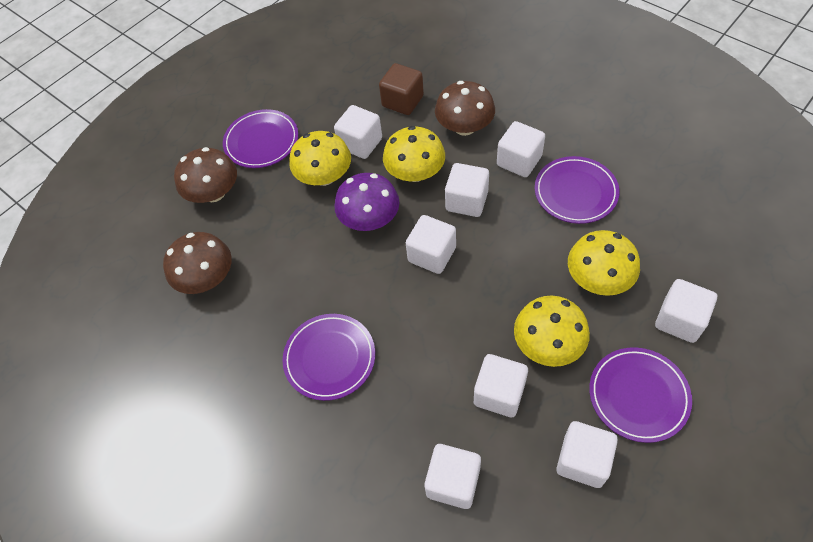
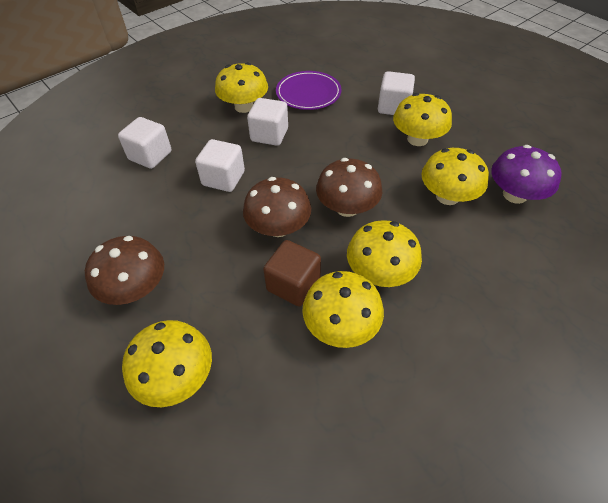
purple plate: [223,109,298,168] [282,314,375,401] [535,156,620,224] [589,347,692,443] = 4 -> [276,71,341,110] = 1
white cube: [334,105,382,159] [406,215,456,274] [425,444,481,509] [445,163,489,217] [474,354,528,417] [497,121,545,177] [556,421,618,488] [655,279,717,343] = 8 -> [118,117,172,169] [195,139,245,192] [247,98,288,146] [378,71,415,115] = 4
yellow mushroom: [289,131,351,186] [383,126,445,182] [514,296,590,367] [568,230,640,296] = 4 -> [122,320,212,407] [215,62,268,113] [302,271,384,348] [347,220,422,287] [393,93,452,146] [421,148,489,205] = 6

